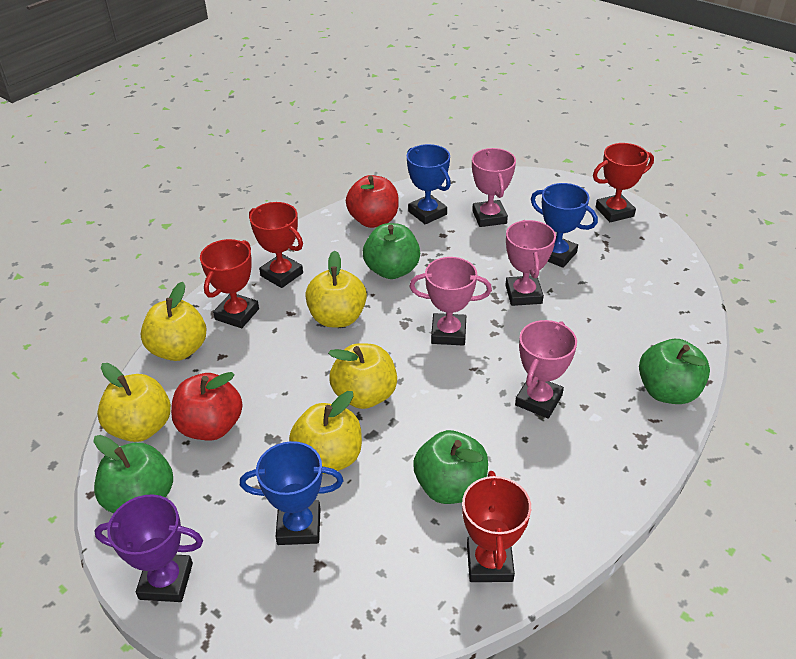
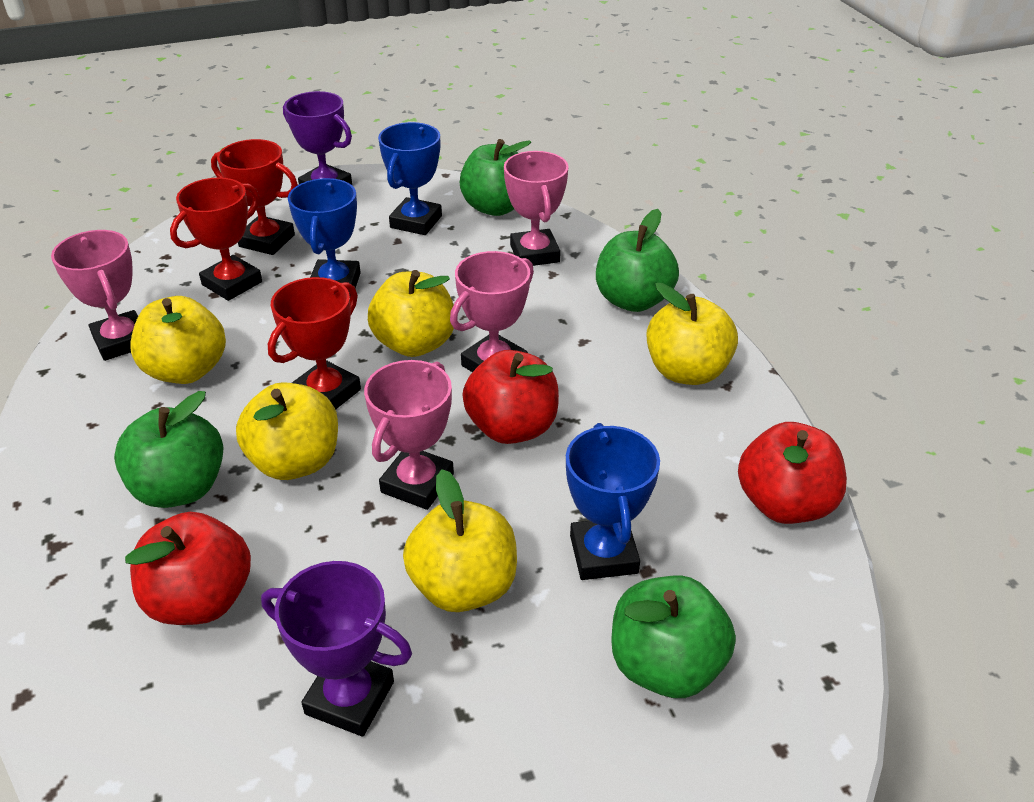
purple trophy: [94,495,203,602] = 1 -> [261,561,412,737] [283,91,352,185] = 2
red apple: [171,372,243,440] [346,175,399,228] = 2 -> [125,512,251,625] [462,350,559,444] [738,422,847,524] = 3
red trophy: [200,239,259,328] [249,202,303,288] [462,471,531,582] [593,143,654,222] = 4 -> [170,177,262,301] [211,139,298,255] [268,277,361,410] = 3

